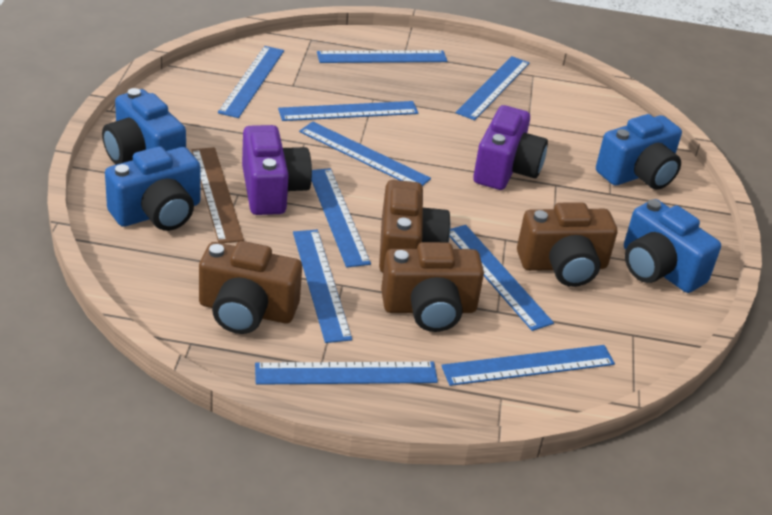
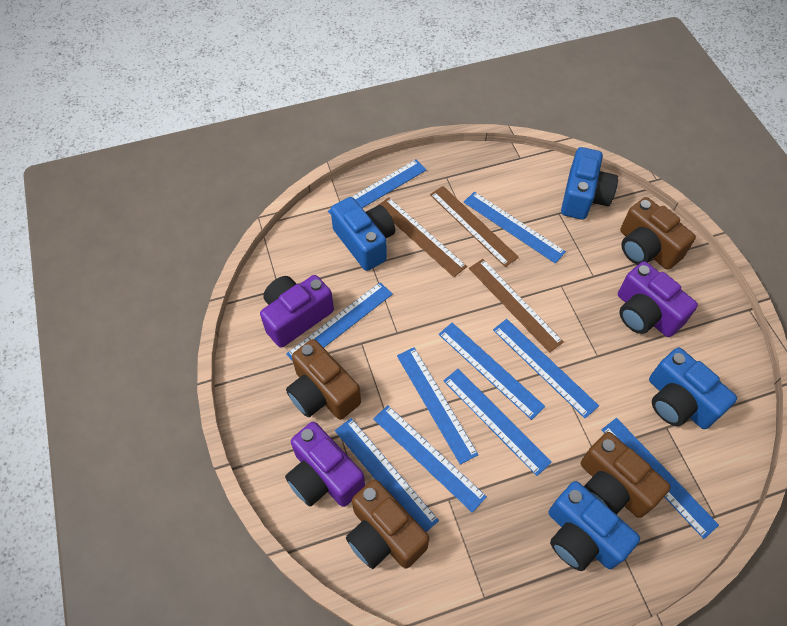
brown ruler: [192,147,244,243] = 1 -> [377,198,467,277] [430,186,519,267] [469,259,564,353] = 3
purple camera: [242,125,312,215] [473,105,548,190] = 2 -> [260,275,334,348] [285,422,365,507] [618,261,698,337] = 3

